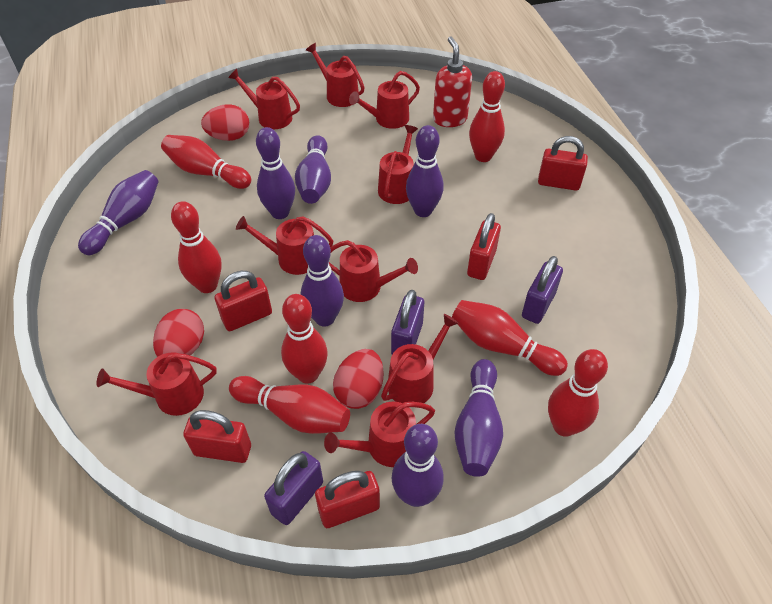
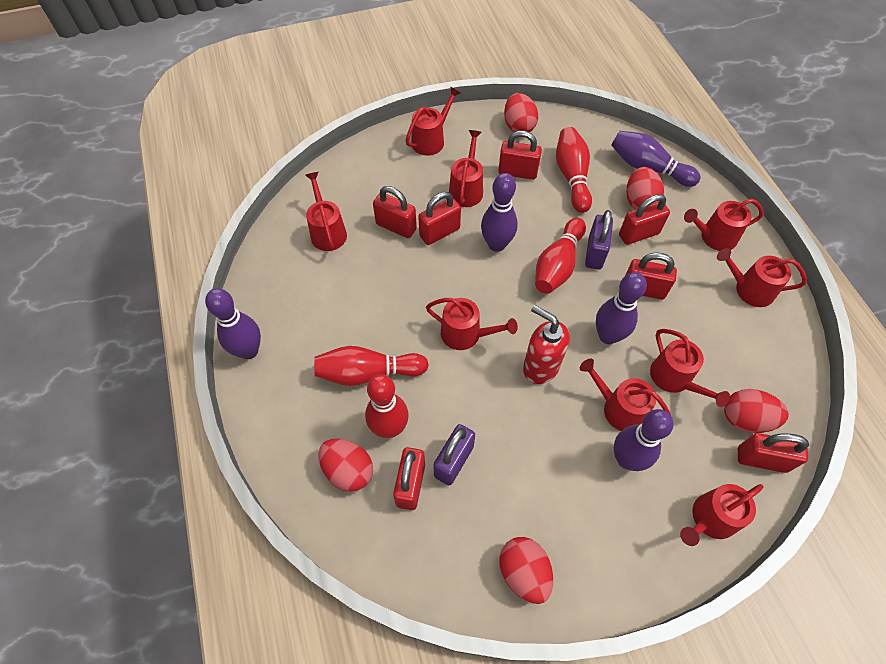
purple bowling pin: [78,170,158,255] [256,127,295,219] [295,135,331,204] [301,235,344,326] [392,424,444,507] [406,125,444,217] [454,359,503,477] = 7 -> [205,288,261,359] [481,173,518,252] [596,272,647,344] [611,131,701,187] [614,409,674,471] = 5
purple padlock: [264,451,323,525] [391,290,424,354] [522,256,563,324] = 3 -> [433,424,475,485] [585,210,613,270] = 2
red bowling pin: [161,135,251,189] [171,201,222,293] [229,376,350,434] [281,294,328,384] [452,300,568,376] [469,71,505,162] [548,349,608,437] = 7 -> [314,346,429,386] [365,374,409,438] [535,218,586,294] [556,127,592,213] = 4
red egg: [153,309,204,357] [201,104,249,141] [333,349,383,409] = 3 -> [318,438,373,492] [499,537,553,604] [504,93,538,132] [626,167,664,210] [724,389,789,433] = 5
red padlock: [183,410,251,463] [214,271,272,331] [315,471,380,528] [467,213,501,280] [538,136,588,191] = 5 -> [373,186,417,238] [393,447,425,510] [418,192,461,245] [498,131,542,180] [619,194,670,245] [625,253,677,300] [738,433,809,473] = 7

